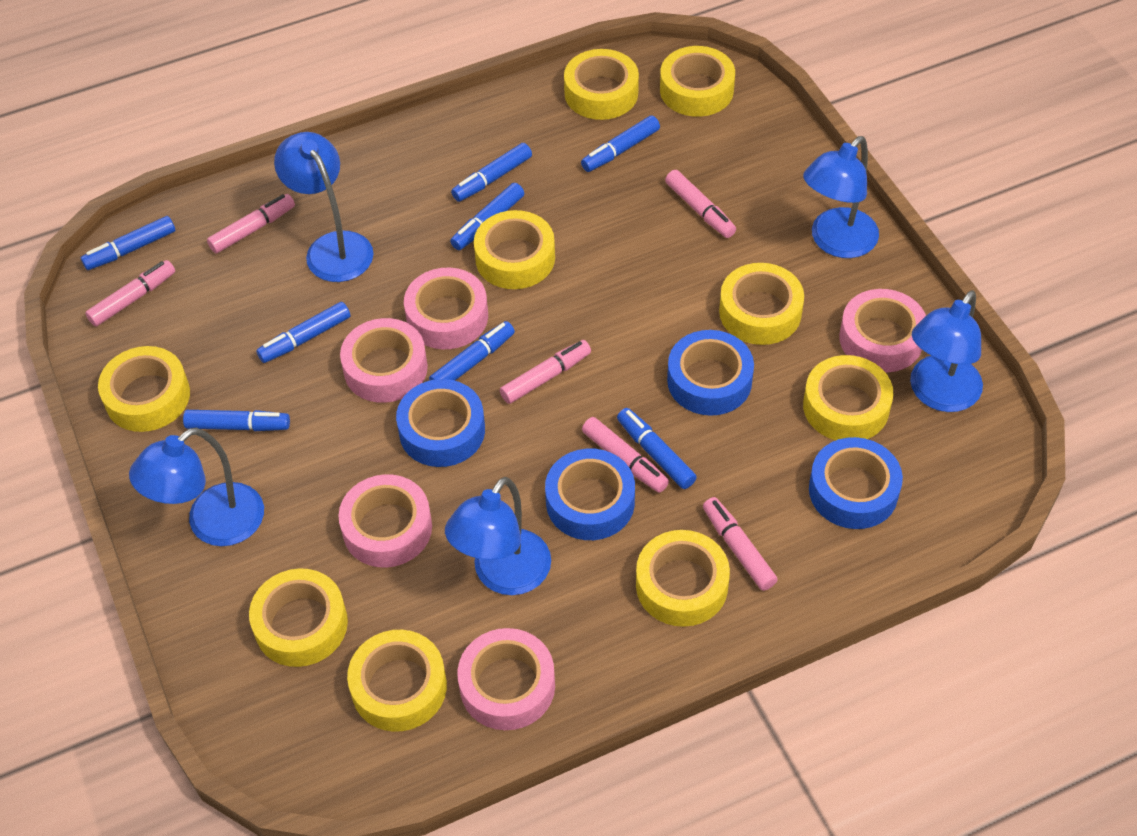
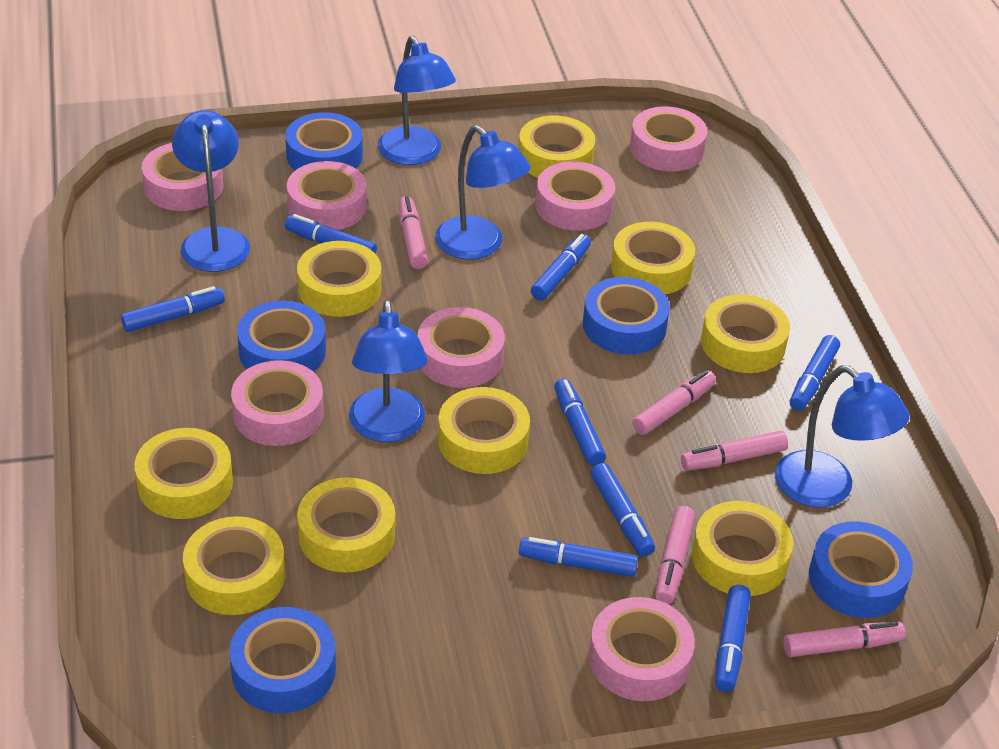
blue tape: [396,379,485,467] [545,449,635,540] [667,330,754,416] [809,437,903,529] = 4 -> [229,607,336,713] [237,301,326,372] [285,112,363,170] [583,277,670,355] [809,521,913,618] = 5
pink marker: [85,260,175,327] [207,194,295,253] [500,340,591,404] [582,417,669,493] [665,170,736,238] [703,497,778,591] = 6 -> [398,196,428,269] [632,370,716,435] [655,506,695,604] [681,431,788,471] [784,621,906,657] = 5
pink tape: [339,474,432,568] [340,318,428,403] [404,268,488,349] [457,628,555,730] [839,289,926,372] = 5 -> [142,143,223,211] [231,360,324,446] [287,161,367,230] [418,307,505,388] [535,161,615,231] [589,597,695,701] [630,106,707,171] = 7

